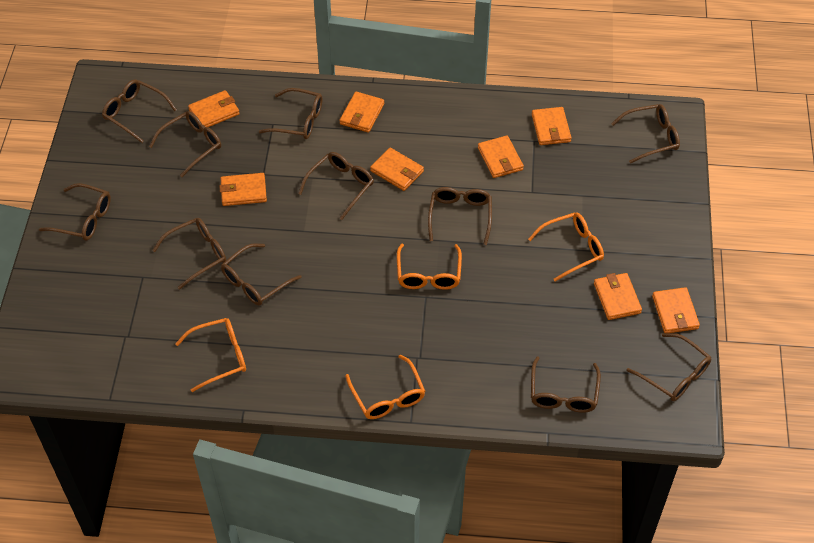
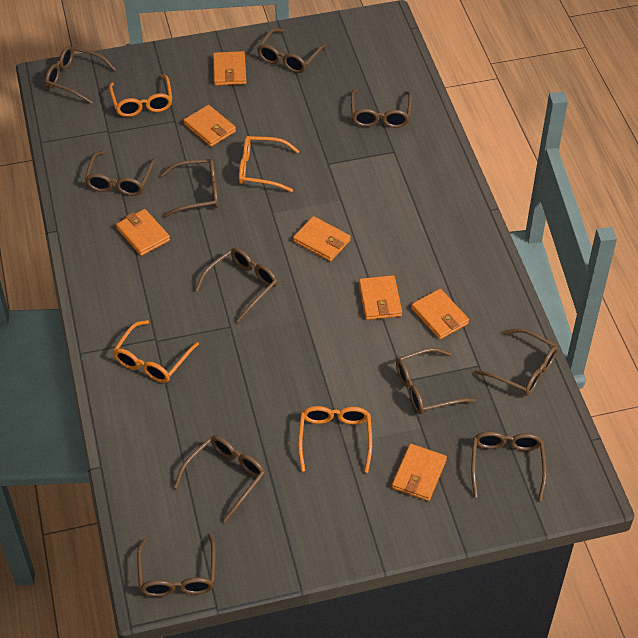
orange wallet: [188,90,240,127] [220,173,267,206] [340,91,384,133] [370,148,424,191] [478,136,524,178] [532,107,572,145] [594,273,642,320] [652,287,700,333] = 8 -> [116,209,170,256] [184,105,236,147] [213,51,247,86] [293,216,351,262] [359,275,402,320] [392,444,447,501] [411,289,469,339] = 7

